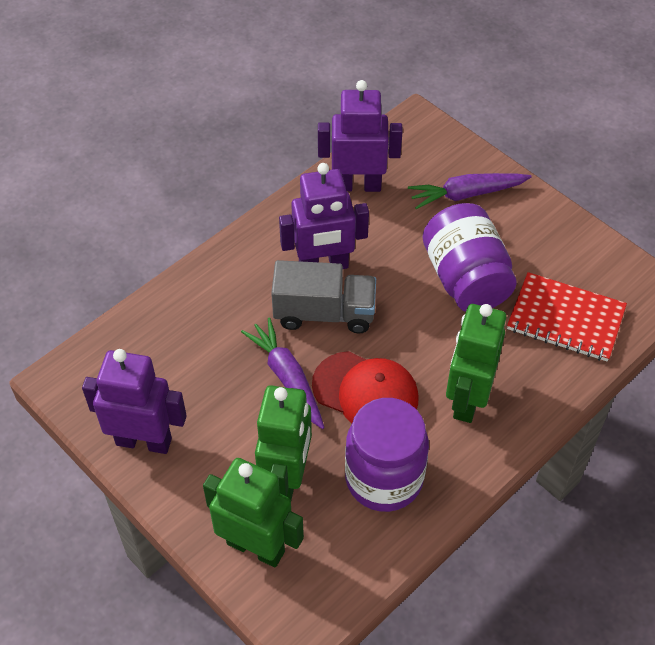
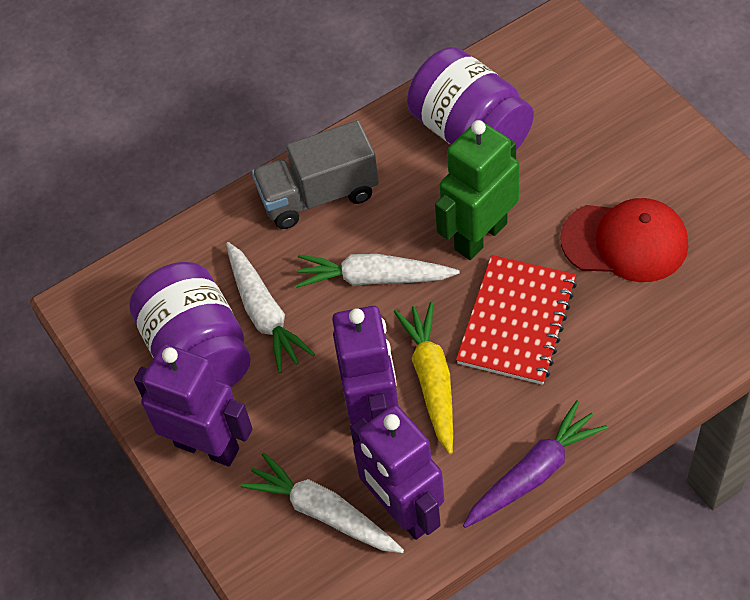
green robot: [203,458,304,568] [255,385,312,500] [446,304,506,423] = 3 -> [435,120,519,260] = 1
purple carrot: [241,318,325,429] [408,173,531,209] = 2 -> [463,400,608,528] = 1
white carrot: none = 0 -> [226,242,315,373] [241,452,404,553] [295,254,460,288] = 3
yellow carrot: none = 0 -> [394,302,453,454] = 1

